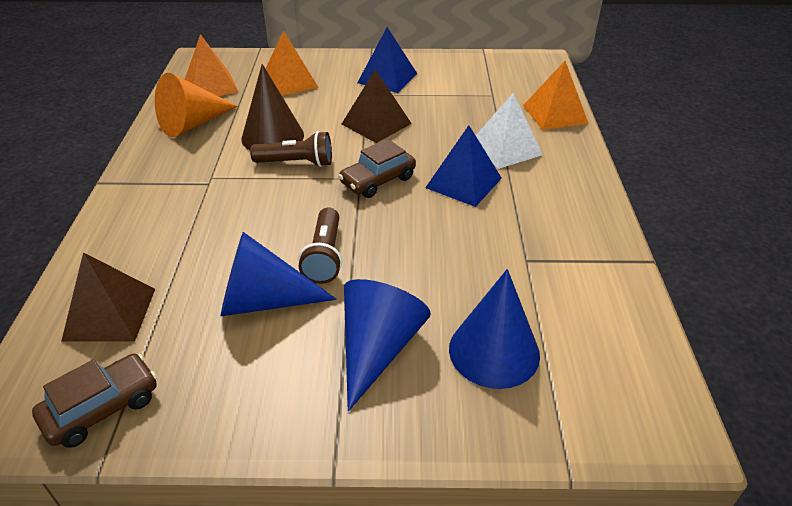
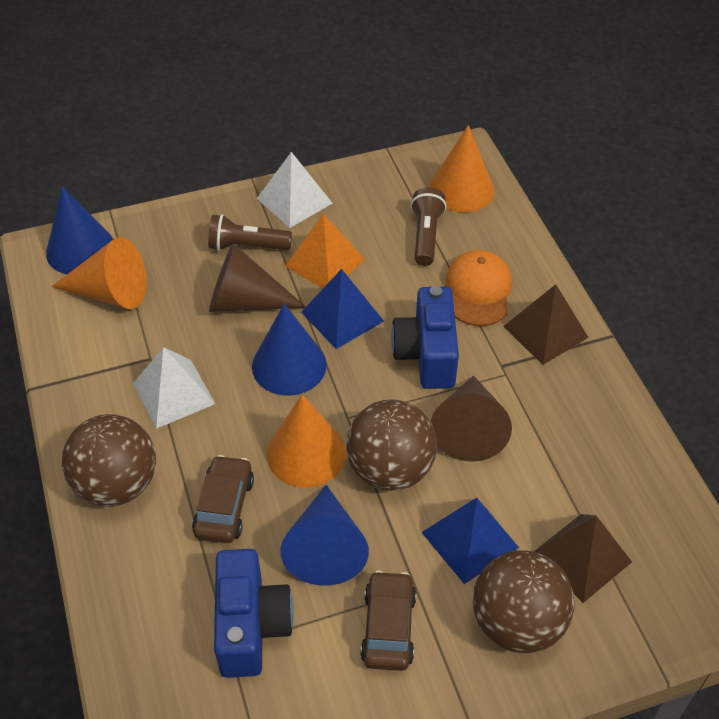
blue camera: none = 0 -> [214,549,294,678] [391,286,459,389] = 2
brown ball: none = 0 -> [62,414,156,506] [346,399,437,491] [473,550,575,653] = 3
brown cone: [241,64,304,150] = 1 -> [209,243,306,312] [431,376,512,462] = 2
orange cap: none = 0 -> [445,250,512,326] = 1
orange cone: [155,73,238,137] = 1 -> [51,237,146,309] [267,394,346,487] [429,125,494,213] = 3
orange pyramid: [185,34,238,96] [265,30,319,95] [523,61,589,130] = 3 -> [285,214,365,288] = 1
white pyramid: [475,93,543,169] = 1 -> [133,347,215,429] [257,152,333,228] = 2

